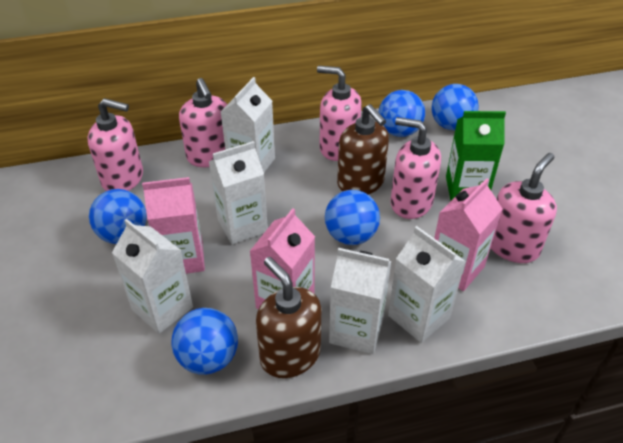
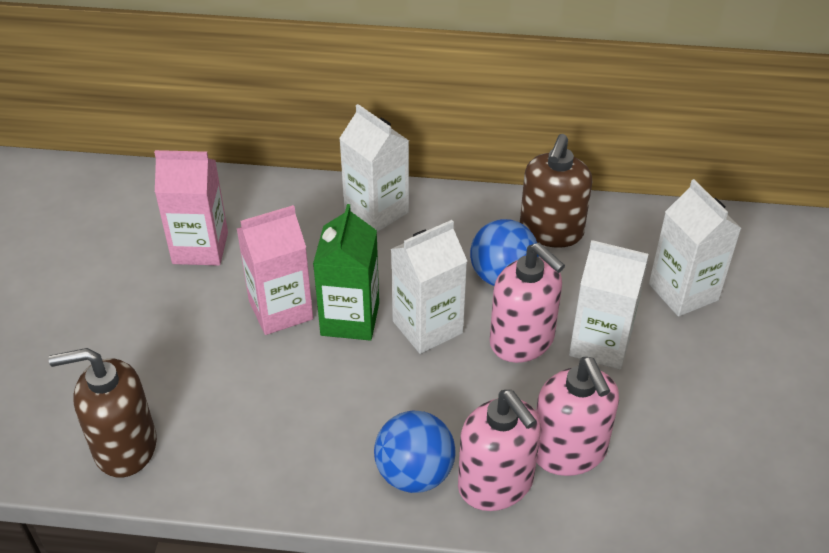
blue ball: [89,189,147,244] [171,308,238,375] [325,190,380,245] [379,90,425,137] [431,84,479,130] = 5 -> [374,411,455,493] [470,219,539,286] = 2
pink carton: [142,177,205,274] [250,208,315,309] [434,178,502,291] = 3 -> [154,150,228,266] [237,205,313,335] = 2
pink soap dispenser: [88,98,143,191] [179,78,227,167] [317,66,362,161] [390,117,441,219] [491,153,557,263] = 5 -> [458,390,541,511] [490,243,565,363] [536,357,619,476] = 3
white carton: [112,219,193,334] [208,141,268,245] [221,77,275,172] [329,248,391,354] [388,226,466,343] = 5 -> [339,104,409,232] [391,220,467,354] [569,240,649,370] [649,179,741,317] = 4

